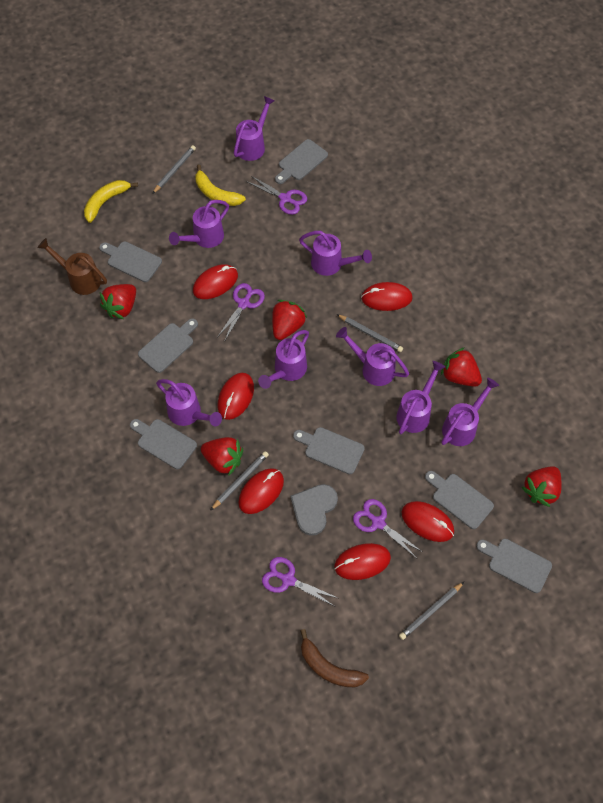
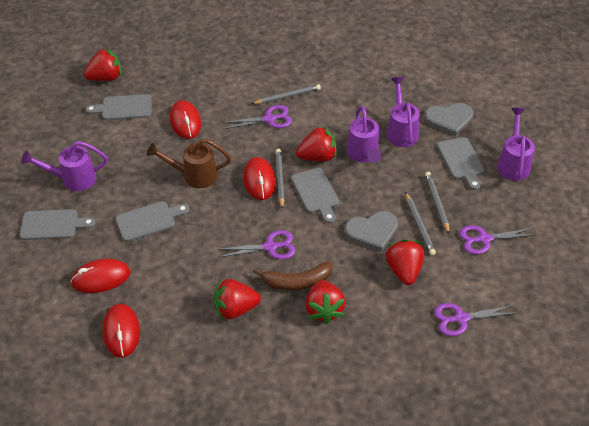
grey cutting board: [99,241,162,282] [130,419,197,469] [138,318,198,373] [275,139,328,184] [293,427,365,474] [425,471,494,529] [476,539,552,593] = 7 -> [20,209,96,240] [85,94,152,120] [115,201,189,242] [291,168,339,223] [437,137,484,190] = 5
grey heart: [290,484,338,536] = 1 -> [345,211,398,252] [424,103,473,136] = 2
purple watering can: [156,379,222,426] [169,200,229,248] [234,96,275,161] [258,330,309,389] [299,231,372,276] [336,327,409,386] [396,361,445,434] [441,377,499,446] = 8 -> [21,141,108,191] [346,106,382,163] [387,77,420,147] [497,108,535,181] = 4
red mouse: [193,264,238,299] [218,373,254,420] [238,468,284,514] [334,543,391,580] [361,282,413,311] [402,501,454,542] = 6 -> [70,259,130,293] [103,304,140,358] [170,100,201,139] [243,157,276,200] = 4
yellow banana: [84,180,138,223] [195,164,246,206] = 2 -> none = 0

